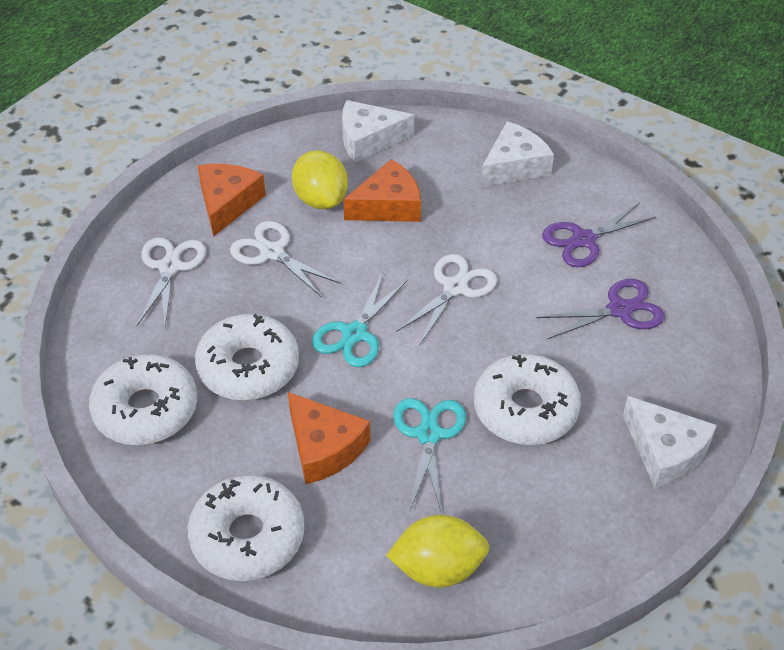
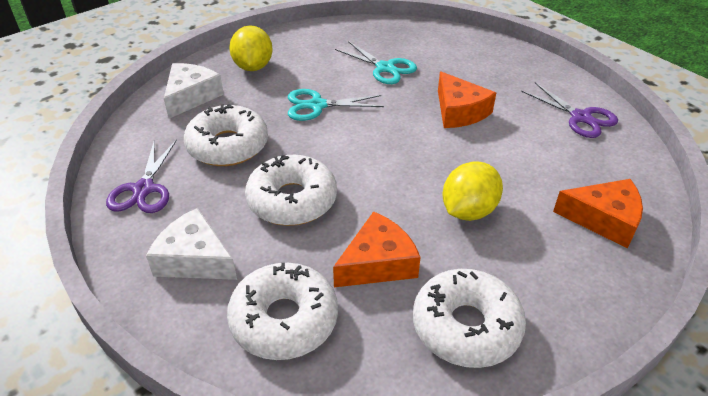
white cheese: [342,100,414,162] [481,121,554,187] [623,396,717,488] = 3 -> [146,208,237,280] [164,63,224,119] = 2
white scissors: [137,237,206,326] [230,221,341,297] [396,254,497,344] = 3 -> none = 0

